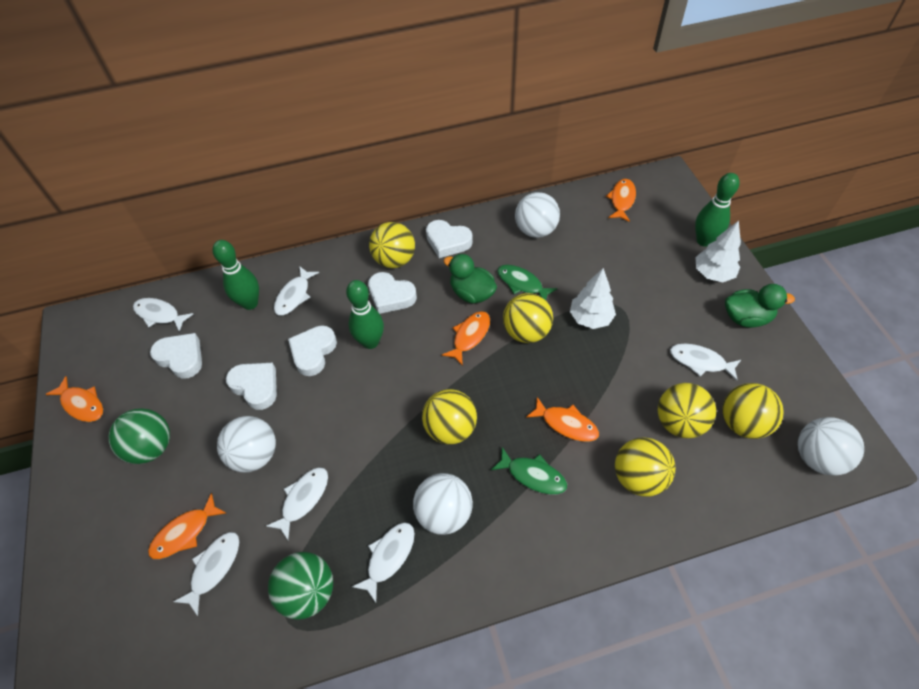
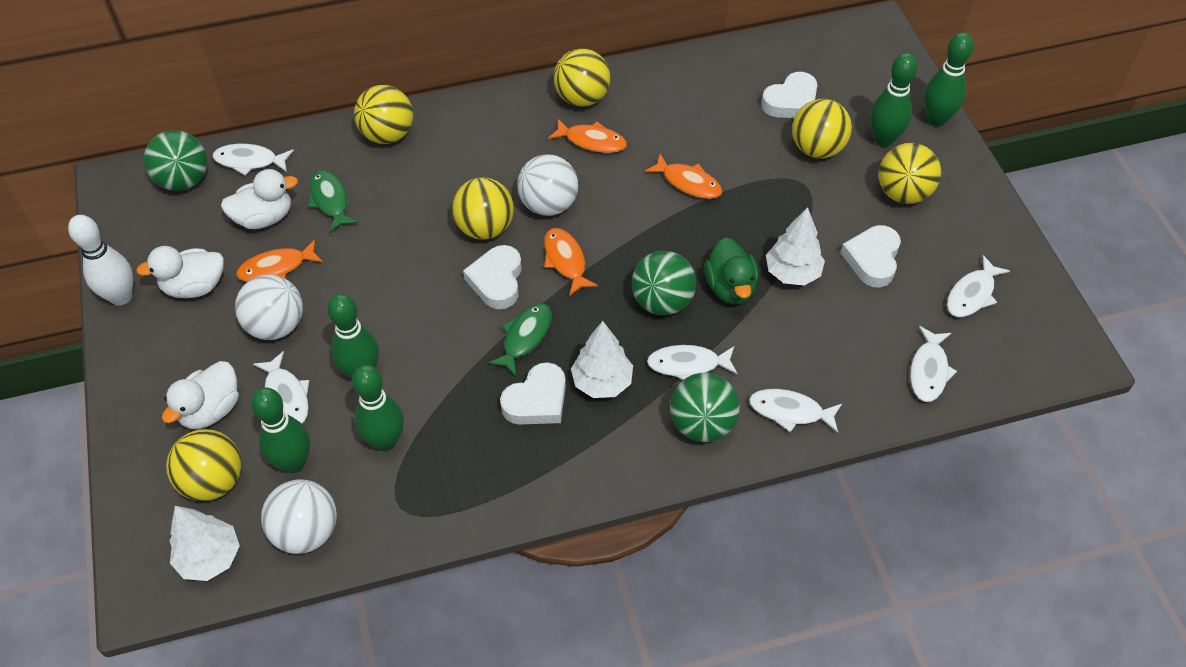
green ball: [108,408,170,464] [268,552,333,620] = 2 -> [144,130,208,191] [632,251,696,315] [670,373,740,442] = 3
green bowling pin: [212,240,259,310] [346,280,384,349] [695,173,740,247] = 3 -> [251,387,310,473] [327,294,379,379] [352,365,404,451] [870,53,918,147] [924,33,974,127] = 5
green duck: [443,254,497,304] [725,284,795,328] = 2 -> [704,237,759,304] = 1
orange fish: [46,376,103,422] [148,493,226,559] [442,311,490,366] [526,397,599,442] [606,179,636,222] = 5 -> [236,239,323,282] [544,228,598,296] [548,119,627,153] [645,154,722,199] = 4
white ball: [217,416,276,472] [413,473,473,535] [515,192,560,238] [798,417,864,476] = 4 -> [235,275,303,340] [261,479,337,554] [517,154,578,216] = 3
white bowling pin: none = 0 -> [68,215,133,306] = 1
white duck: none = 0 -> [136,246,224,298] [162,361,239,429] [221,169,298,229] = 3
white heart: [150,333,202,379] [226,363,277,410] [288,325,337,376] [368,272,417,314] [426,220,473,258] = 5 -> [463,245,522,309] [500,362,566,424] [761,72,817,118] [840,225,901,287] = 4
white tree: [570,268,616,329] [695,221,741,282] = 2 -> [169,506,240,581] [571,321,633,398] [766,207,825,286] = 3

